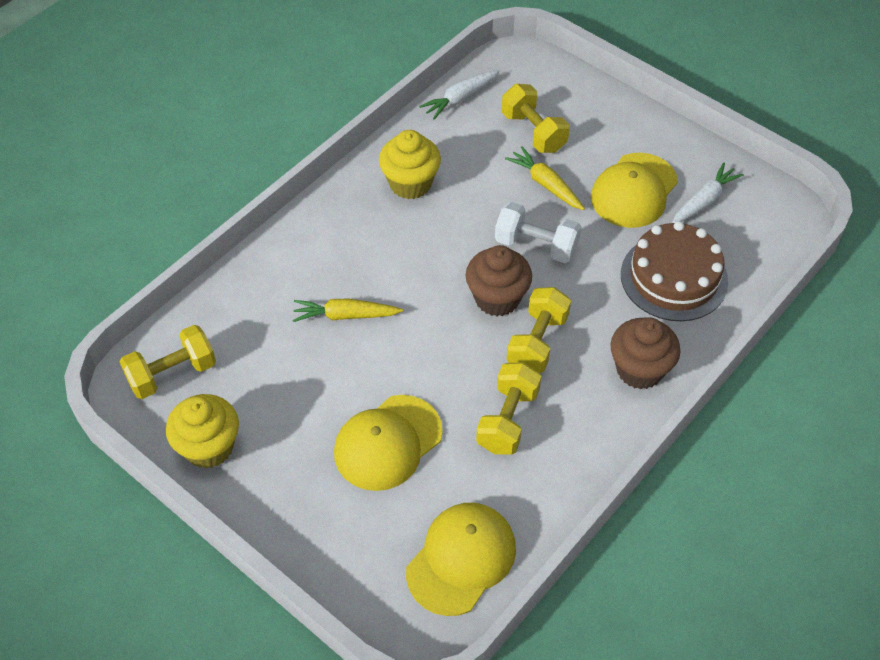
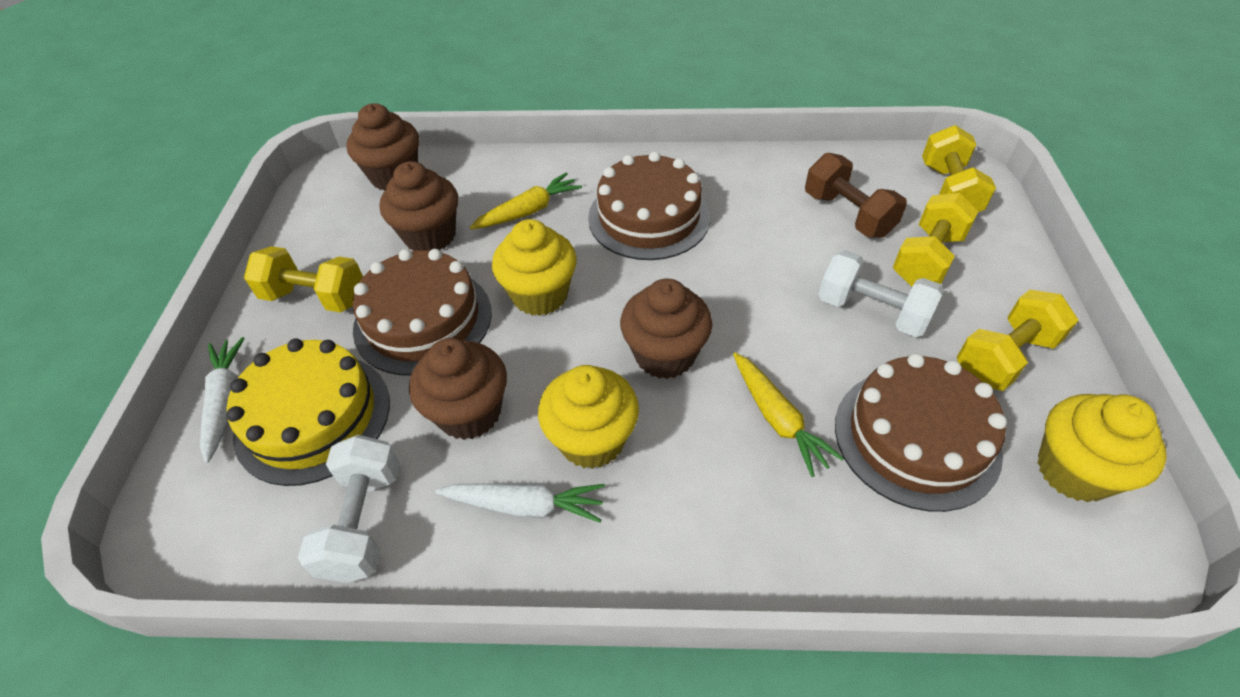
brown cake: [621,221,728,321] = 1 -> [353,249,492,375] [588,151,710,260] [835,353,1007,512] = 3
brown cupcake: [466,245,532,316] [610,317,680,389] = 2 -> [346,103,419,191] [379,161,458,251] [409,338,507,440] [620,279,713,379] = 4
brown dumbbell: none = 0 -> [805,153,907,238] = 1
white dumbbell: [495,202,581,263] = 1 -> [298,435,400,583] [818,250,944,337] = 2
yellow cake: none = 0 -> [227,338,390,486] = 1
yellow cap: [334,395,443,491] [406,503,516,616] [591,153,678,228] = 3 -> none = 0
yellow cupcake: [166,394,239,469] [379,130,441,199] = 2 -> [492,219,577,316] [538,365,639,469] [1037,394,1167,502] = 3

